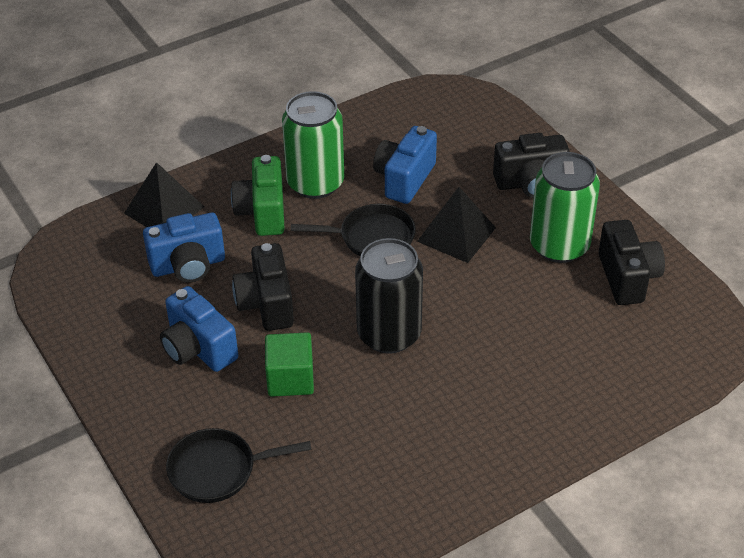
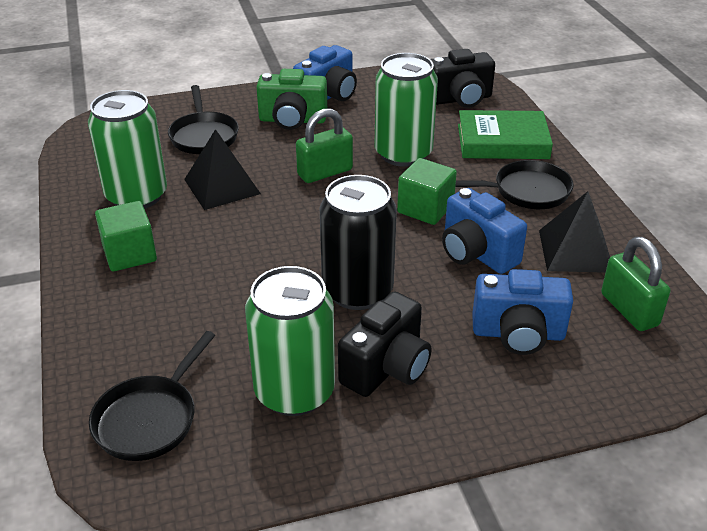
black camera: [232,243,294,331] [493,133,569,198] [598,220,665,305] = 3 -> [338,291,431,397] [430,49,495,108] = 2
black pan: [166,428,312,503] [291,204,416,257] = 2 -> [89,331,215,461] [168,85,239,154] [455,160,574,209] = 3
green book: none = 0 -> [458,110,553,159] = 1
green can: [282,91,344,199] [530,152,600,263] = 2 -> [88,90,167,209] [245,266,335,416] [375,53,438,167] = 3
green cube: [265,332,314,397] = 1 -> [95,201,157,272] [397,158,457,225] = 2
green padlock: none = 0 -> [296,108,353,183] [601,237,670,331] = 2

